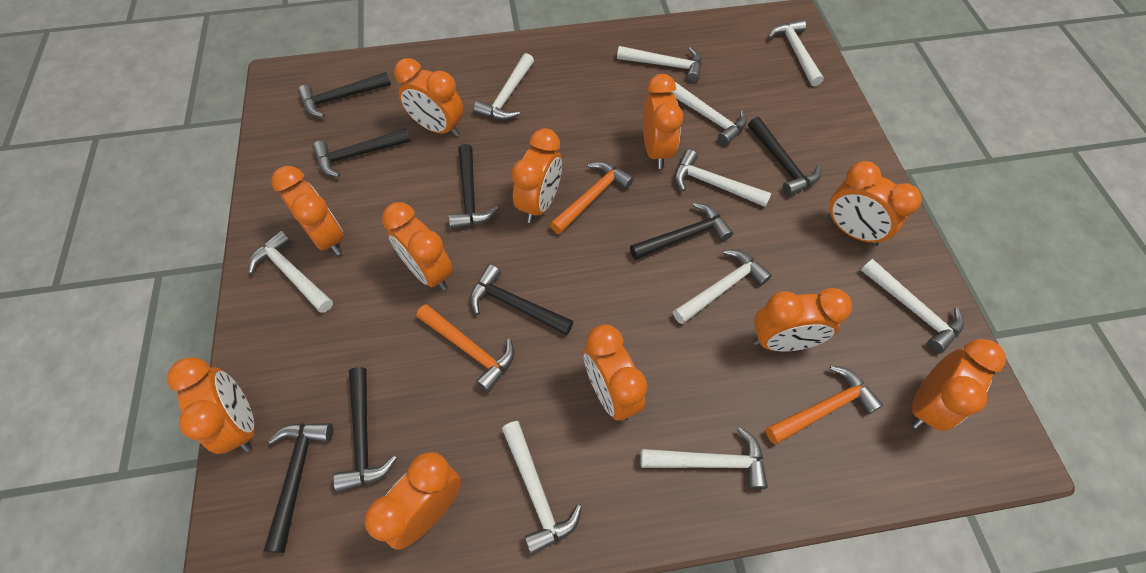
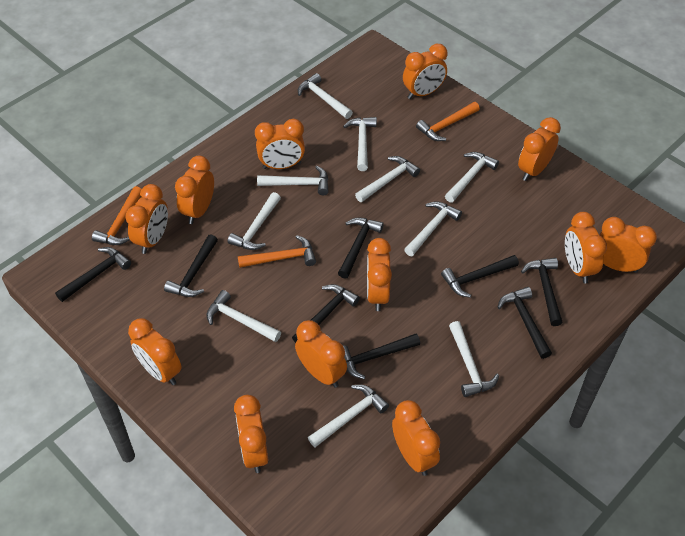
orange clock: [167,357,254,454] [272,166,344,255] [365,452,461,550] [382,202,453,291] [394,58,463,137] [511,128,562,223] [584,324,647,421] [643,74,683,169] [753,288,852,352] [827,161,922,246] [911,339,1006,431] = 11 -> [125,184,168,254] [128,318,182,385] [175,155,214,224] [234,395,268,473] [255,119,305,169] [295,320,347,388] [367,238,392,311] [392,400,440,476] [403,44,448,99] [518,117,561,181] [565,212,607,283] [599,217,657,273] = 12

